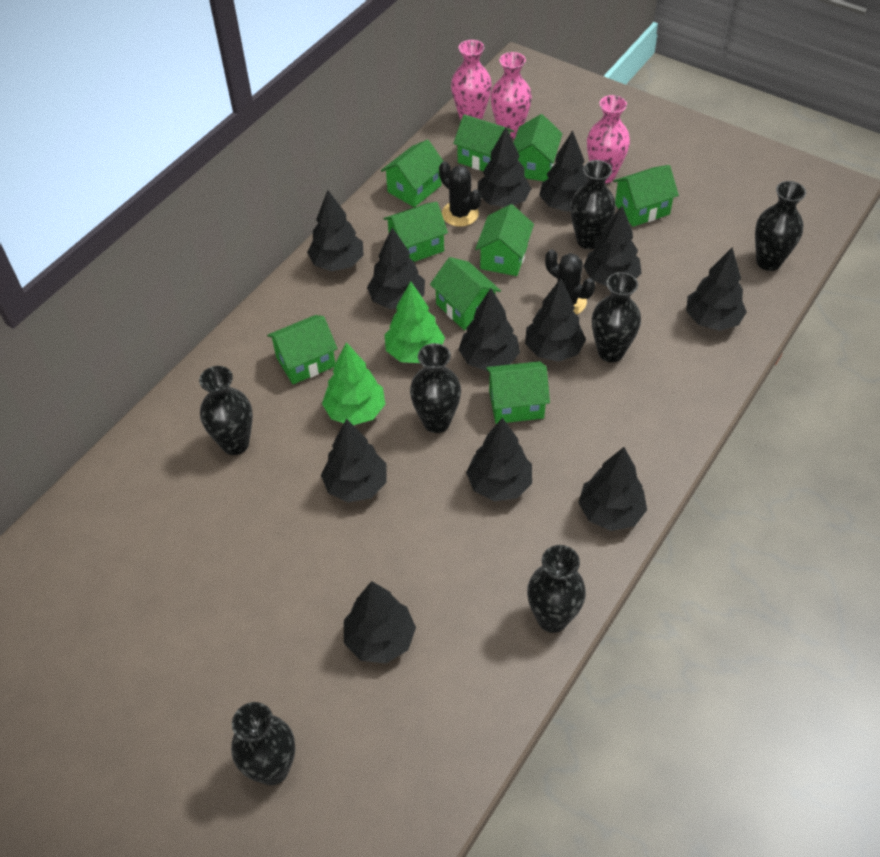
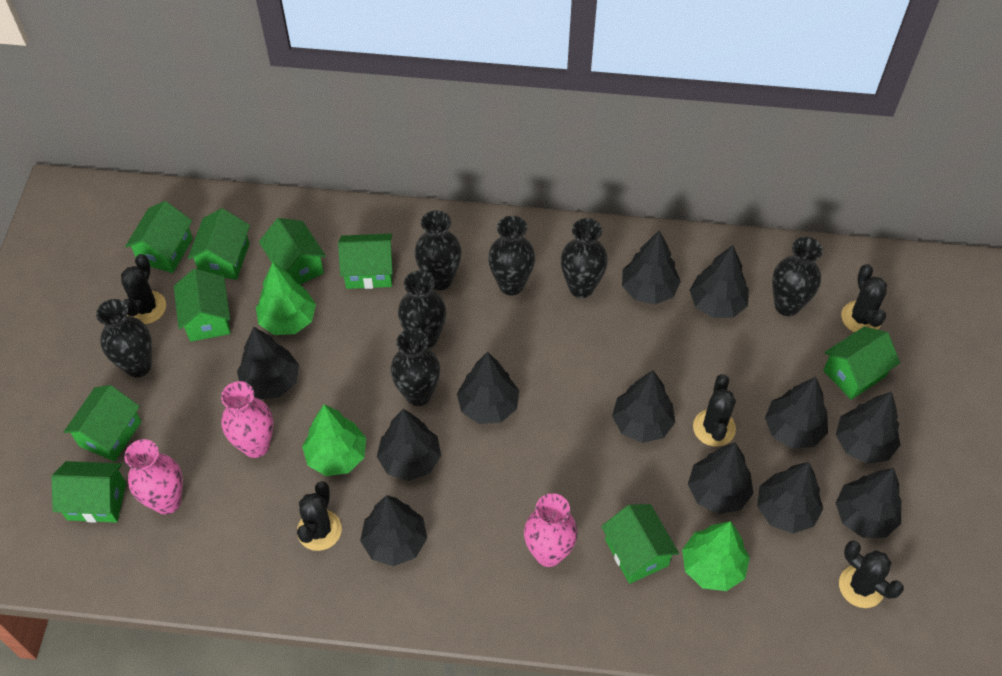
black cactus: [439,161,481,227] [545,249,595,314] = 2 -> [121,254,166,324] [297,481,342,551] [693,374,736,447] [839,540,904,608] [841,264,887,332] = 5
green tree: [322,342,385,425] [385,281,445,363] = 2 -> [256,262,316,335] [302,404,366,476] [682,521,750,591] = 3

